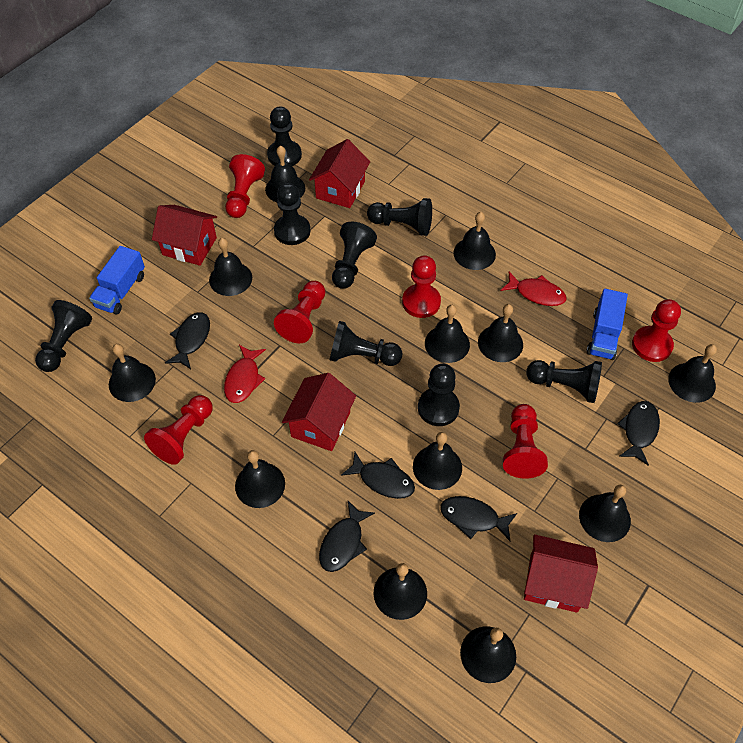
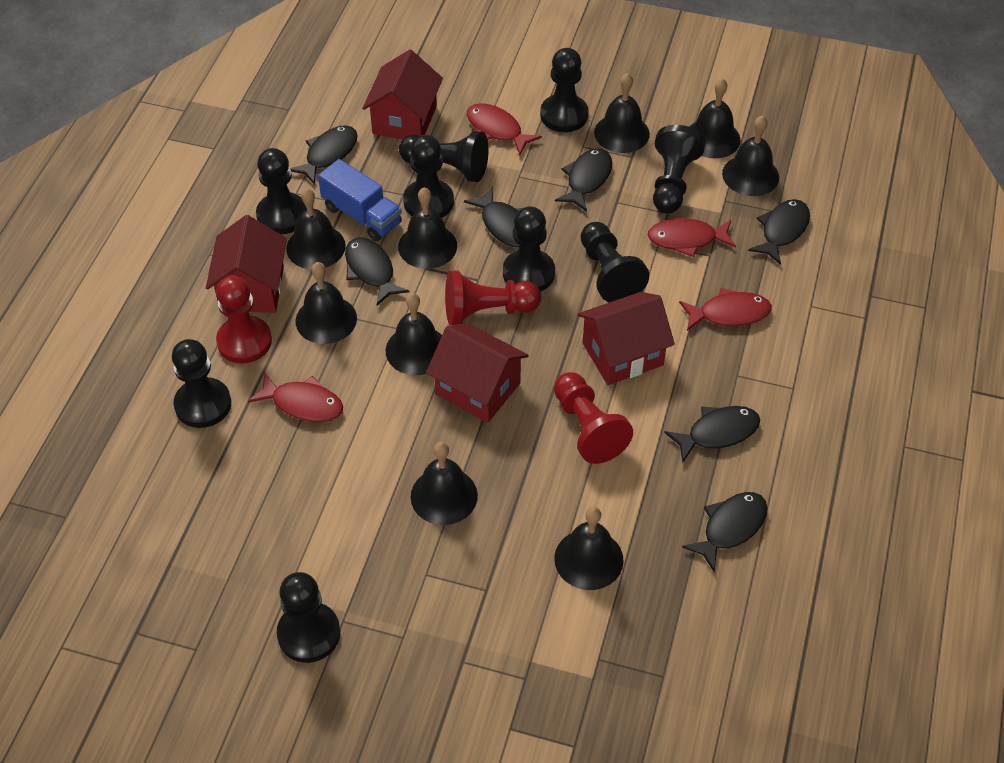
black bell: [109,344,156,402] [209,238,252,296] [235,450,285,508] [265,146,305,202] [373,563,427,620] [413,432,462,490] [425,305,470,363] [454,212,496,270] [460,626,516,683] [478,304,523,362] [579,485,631,542] [668,344,717,403] = 12 -> [286,188,346,269] [296,262,357,344] [386,293,442,375] [398,187,457,269] [411,442,478,525] [554,506,624,590] [594,73,650,153] [689,78,740,158] [722,115,779,196] = 9
black fish: [165,313,210,369] [319,501,375,572] [341,452,415,499] [440,496,517,541] [617,401,660,466] = 5 -> [290,125,358,185] [345,237,409,306] [464,186,523,247] [555,148,612,212] [664,406,760,462] [682,492,767,572] [748,199,810,265] = 7
black pawn: [35,300,92,372] [267,107,302,166] [274,183,310,245] [330,321,402,366] [332,222,377,289] [367,198,432,236] [418,364,460,426] [526,360,602,403] = 8 -> [172,339,231,428] [256,148,307,234] [277,572,340,663] [399,131,488,182] [403,135,454,218] [503,206,555,292] [540,48,589,132] [581,222,649,302] [653,125,705,213] = 9
blue truck: [89,246,145,315] [587,289,628,360] = 2 -> [318,159,402,241] = 1
red fish: [224,345,266,403] [500,272,567,306] = 2 -> [248,373,343,422] [467,103,542,155] [648,218,736,257] [679,288,772,331] = 4
red pawn: [144,395,213,465] [225,154,265,218] [274,281,325,343] [402,255,441,318] [503,404,548,479] [632,299,681,362] = 6 -> [216,275,272,364] [445,271,541,325] [554,372,633,464] = 3

